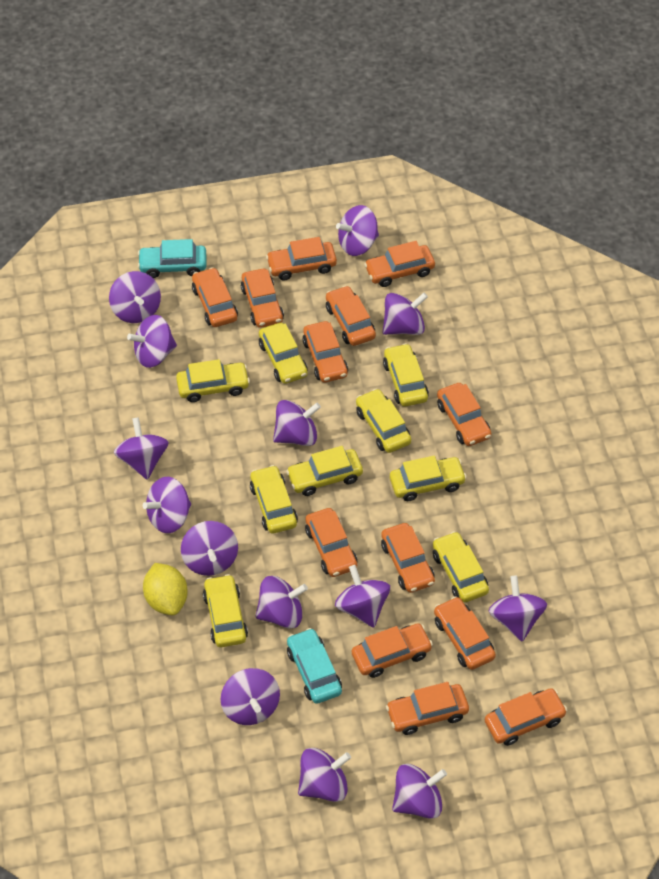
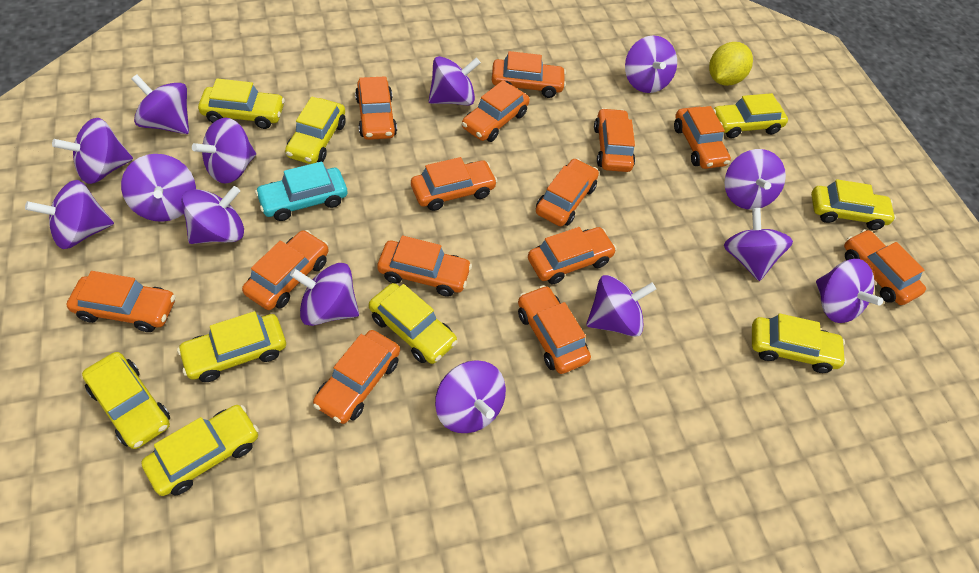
orange car: [192,267,238,327] [241,269,284,328] [266,237,337,280] [302,321,348,382] [305,508,357,577] [326,285,376,346] [352,623,433,678] [364,241,435,287] [381,523,435,593] [386,682,469,735] [434,596,496,670] [437,383,492,446] [485,688,567,746] = 13 -> [66,271,175,332] [242,230,329,310] [313,330,400,424] [355,76,397,140] [377,235,472,297] [411,157,497,211] [462,80,530,142] [492,51,566,98] [518,285,591,374] [528,227,617,284] [536,158,599,226] [594,108,635,172] [674,106,731,169] [844,229,926,305] = 14
turquoise car: [138,239,207,278] [287,628,342,704] = 2 -> [255,162,347,221] = 1

